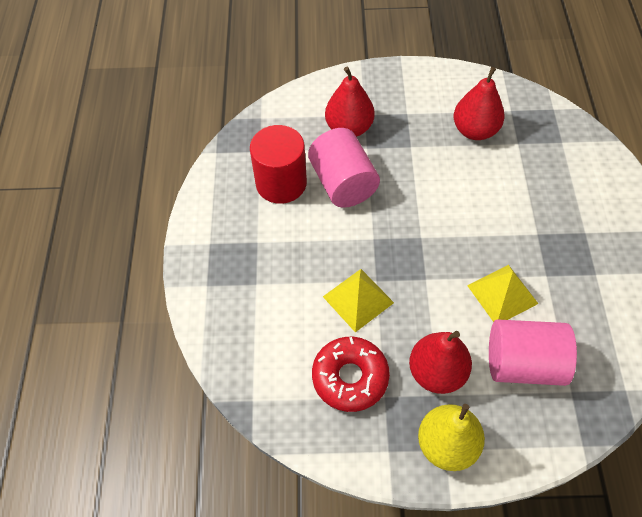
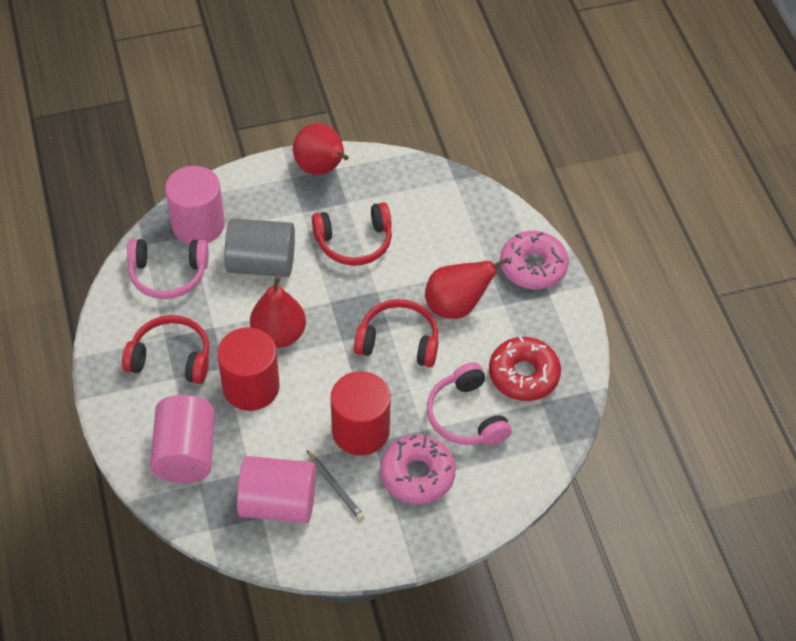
grey cylinder: none = 0 -> [224,218,295,277] = 1
grey pencil: none = 0 -> [306,450,364,520] = 1
pink cylinder: [308,128,380,208] [489,319,577,386] = 2 -> [150,395,215,483] [165,166,225,244] [237,456,316,523] = 3
pink donut: none = 0 -> [380,434,456,504] [500,231,569,290] = 2
pink headphones: none = 0 -> [127,239,209,299] [427,362,512,446] = 2
red cylinder: [250,125,307,204] = 1 -> [217,328,280,411] [331,371,391,455] = 2
red headphones: none = 0 -> [122,315,210,384] [312,202,392,266] [354,299,439,367] = 3
yellow pear: [418,404,485,471] = 1 -> none = 0
yellow pyramid: [323,269,394,332] [467,265,538,322] = 2 -> none = 0

